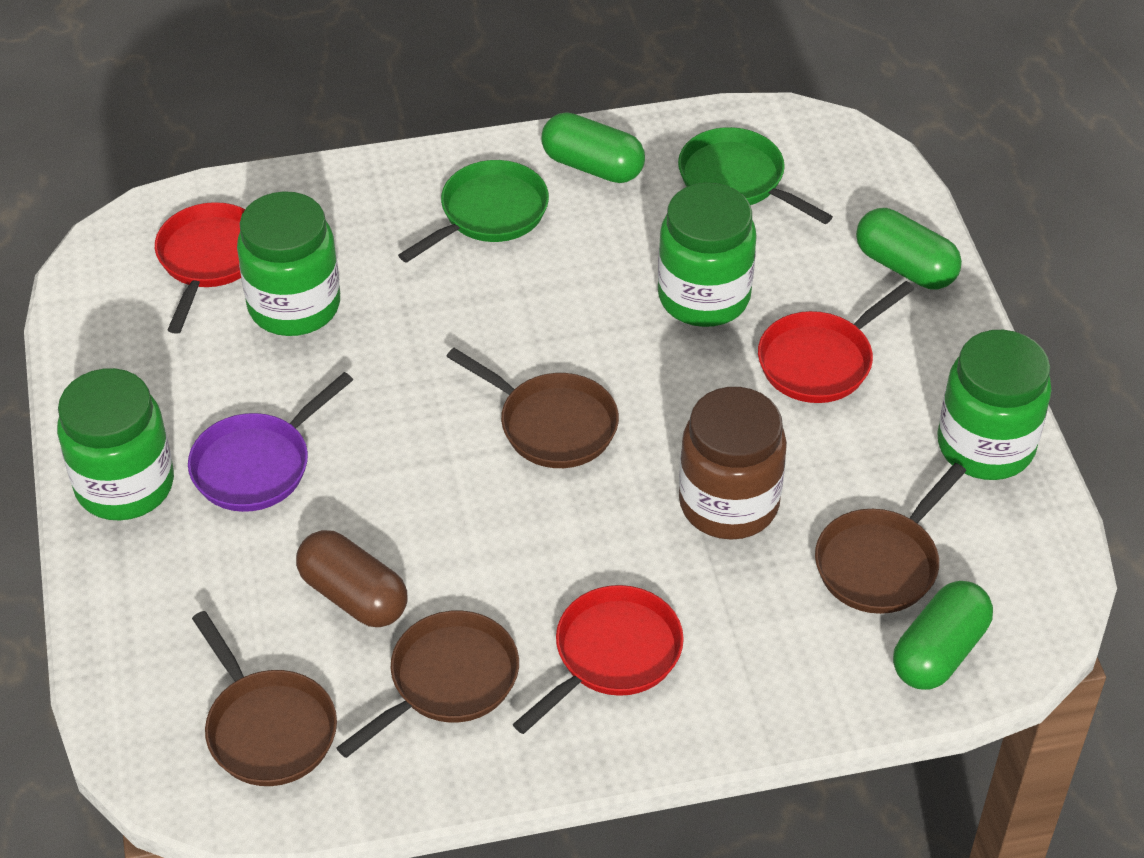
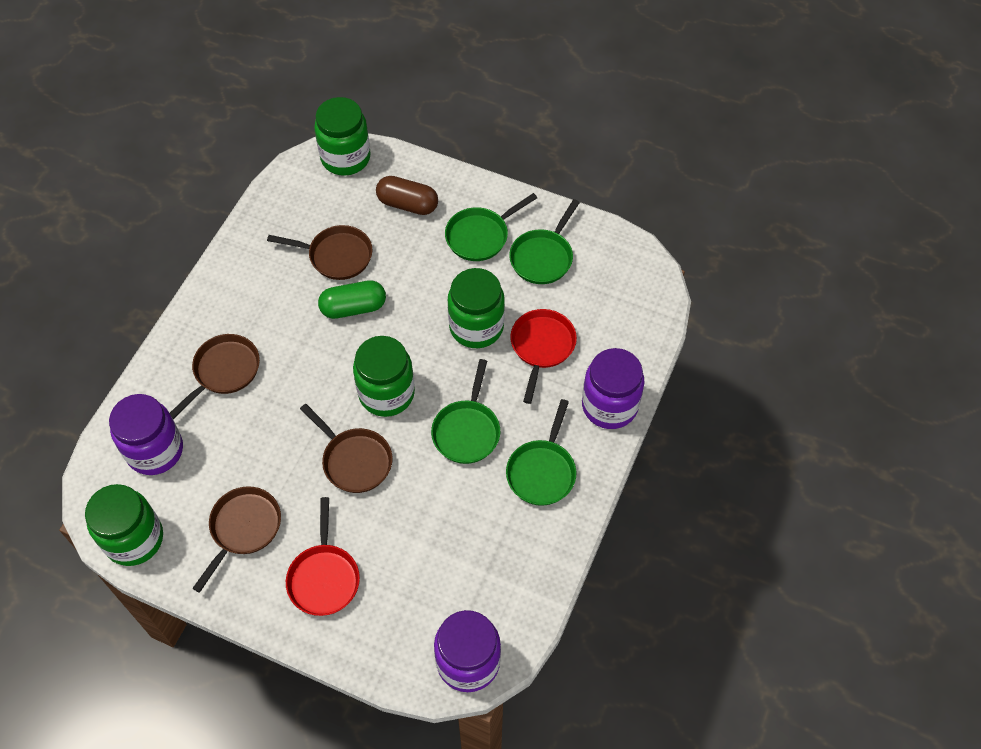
brown jar: [679,387,787,540] = 1 -> none = 0
green capsule: [541,112,645,183] [856,208,962,290] [893,581,993,690] = 3 -> [318,280,386,319] = 1
green pan: [398,160,549,263] [678,127,833,224] = 2 -> [431,359,500,464] [445,193,537,261] [506,399,576,506] [509,199,580,284] = 4
purple jar: none = 0 -> [109,394,183,475] [434,610,501,692] [582,348,644,429] = 3
purple pan: [188,372,353,512] = 1 -> none = 0
red pan: [155,202,245,334] [513,585,684,734] [758,281,914,403] = 3 -> [286,497,360,616] [510,309,577,404] = 2

